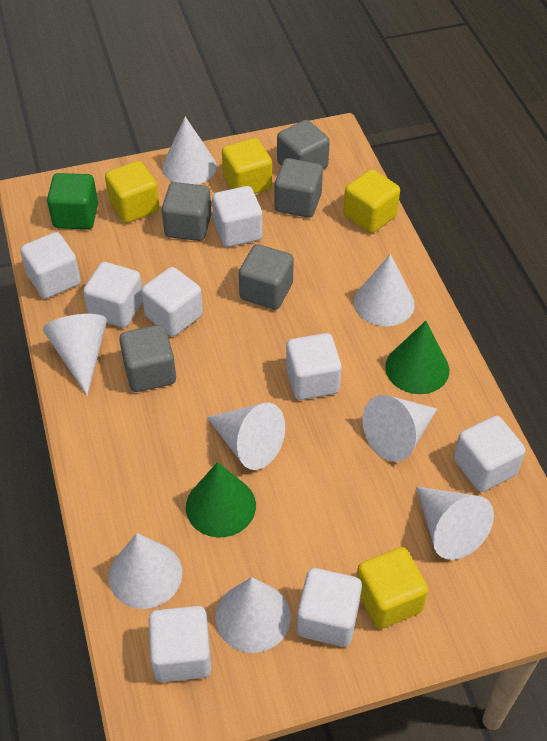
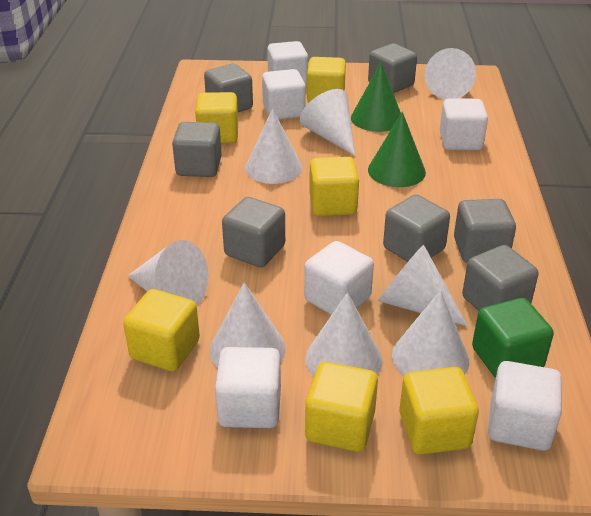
grey cube: [119,325,176,392] [162,182,212,241] [239,244,294,310] [274,158,323,218] [277,120,330,169] = 5 -> [172,122,222,177] [204,64,253,112] [222,197,285,267] [368,43,417,93] [383,195,450,262] [454,199,516,263] [462,245,539,311] = 7
white cube: [20,232,81,299] [83,262,143,328] [141,267,203,336] [149,606,211,682] [212,186,262,247] [286,333,342,400] [297,568,362,647] [454,416,526,492] = 8 -> [215,347,281,428] [262,69,306,120] [267,41,308,85] [304,241,374,315] [440,98,488,150] [488,361,562,451] = 6
yellow cube: [105,161,160,223] [222,138,272,194] [343,169,400,233] [357,547,428,629] = 4 -> [123,289,200,371] [195,92,238,143] [305,362,378,452] [307,57,346,103] [309,157,359,216] [399,367,479,455] = 6

